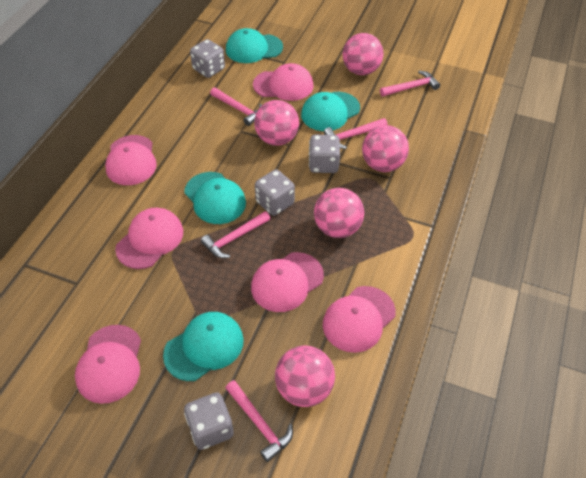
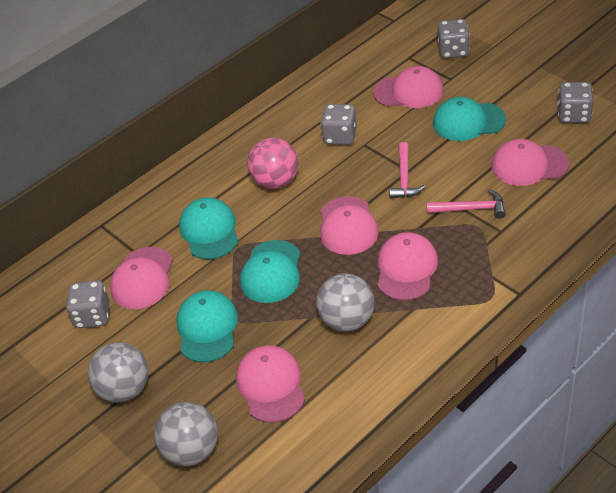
grey ball: none = 0 -> [88,342,148,403] [154,402,218,466] [316,273,374,332] = 3
pink ball: [254,100,299,146] [275,345,335,407] [314,188,364,238] [342,33,383,75] [362,125,409,172] = 5 -> [248,138,299,189] = 1
pink hammer: [201,211,270,258] [210,87,262,126] [225,380,293,462] [324,118,387,149] [380,71,440,97] = 5 -> [389,142,425,199] [427,189,506,219] = 2

